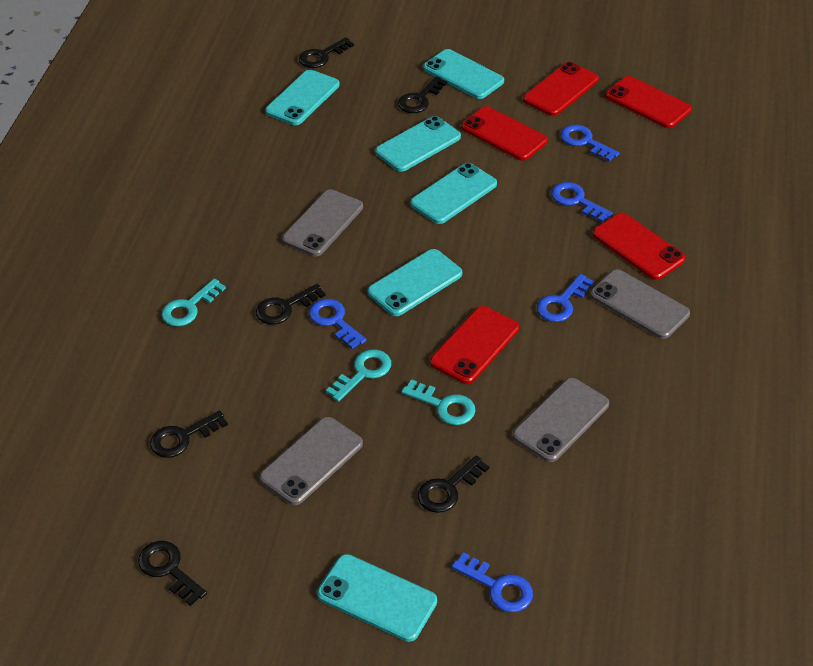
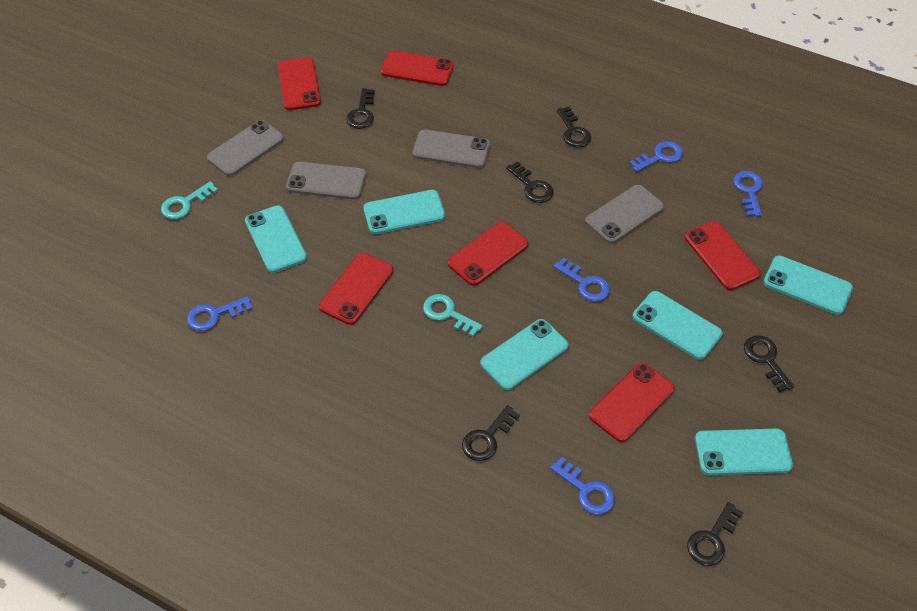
red phone: [430,306,519,384] [461,106,547,161] [523,62,599,116] [593,213,685,280] [605,76,691,128] = 5 -> [278,58,321,110] [319,253,394,325] [381,50,454,86] [448,222,528,286] [589,363,675,442] [685,221,761,290] = 6
turquoise key: [161,279,226,326] [326,349,391,402] [401,379,475,425] = 3 -> [161,181,218,219] [423,294,483,337] = 2

